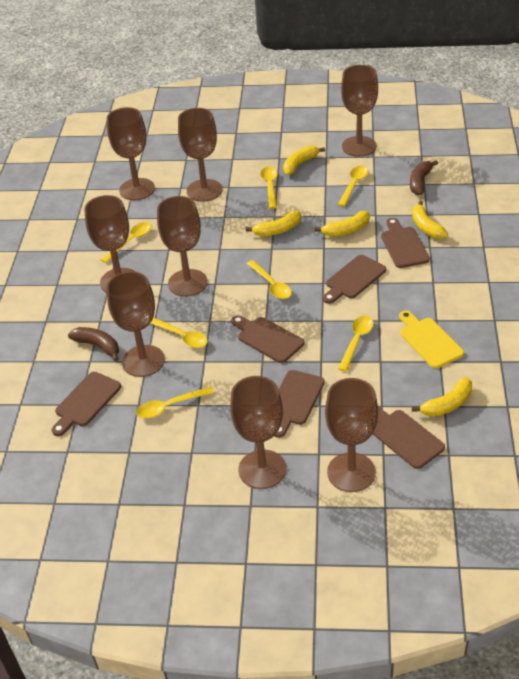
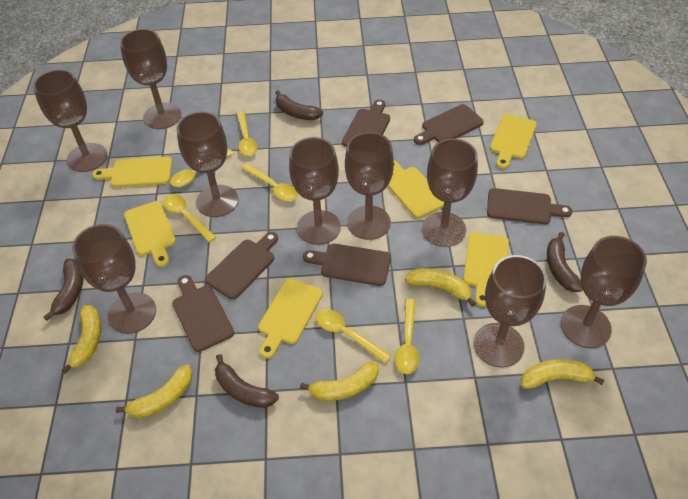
brown banana: [68,327,119,362] [410,160,438,195] = 2 -> [43,259,83,321] [215,354,279,408] [275,90,323,120] [547,232,583,292] = 4
brown goblet: [84,195,136,293] [107,107,155,200] [107,271,165,377] [157,196,208,297] [178,108,222,202] [230,376,286,489] [325,378,378,492] [341,65,378,157] = 8 -> [33,69,108,172] [72,224,156,334] [120,29,181,129] [176,111,239,217] [289,137,341,245] [345,132,394,240] [422,138,478,247] [474,255,547,368] [561,236,647,348] = 9
yellow cutting board: [399,311,464,368] = 1 -> [92,157,172,187] [124,201,176,267] [258,278,323,359] [388,160,444,218] [463,232,509,307] [490,114,537,169] = 6
yellow spoon: [101,222,152,263] [136,387,214,418] [150,318,208,348] [247,260,292,299] [260,167,278,209] [338,166,368,207] [338,316,374,372] = 7 -> [163,194,216,242] [170,149,233,187] [237,111,258,156] [242,164,298,201] [316,309,392,363] [395,299,419,374] = 6

